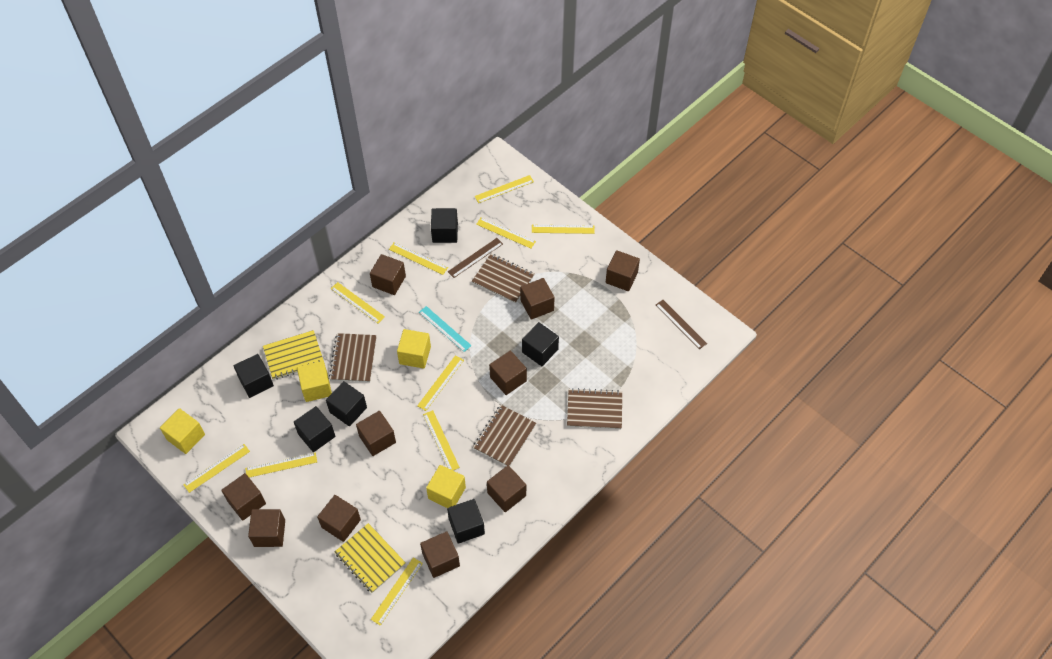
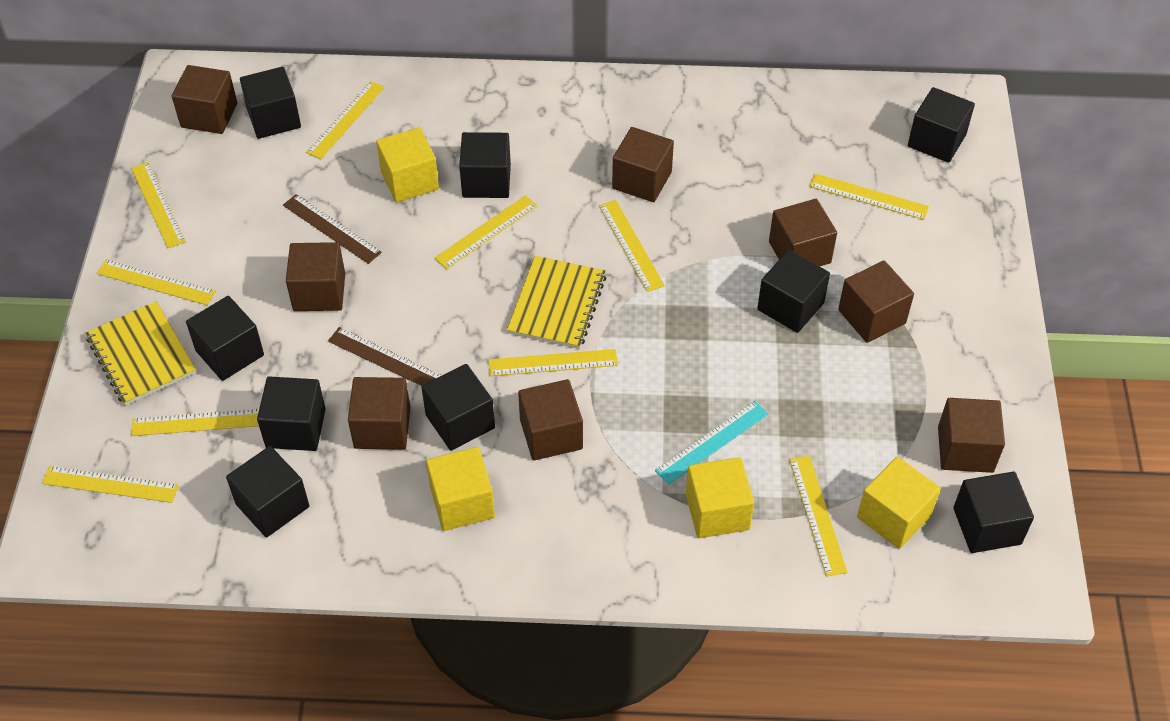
black cube: [234,354,274,398] [294,406,335,452] [326,381,367,426] [431,208,458,243] [447,499,485,544] [522,322,559,366] = 6 -> [186,296,264,381] [226,446,309,537] [240,67,301,139] [257,376,325,451] [422,364,495,451] [459,132,511,198] [757,250,830,333] [908,87,975,163] [953,472,1034,553] = 9
brown cube: [221,473,266,521] [248,509,285,547] [317,495,361,542] [356,411,396,456] [370,254,406,295] [420,531,460,578] [487,465,526,512] [489,350,527,395] [520,278,555,320] [606,250,640,291] = 10 -> [172,65,237,134] [286,242,345,311] [348,377,410,450] [518,379,583,461] [612,127,674,202] [769,199,837,266] [838,261,914,343] [938,398,1005,473] = 8
brown notebook: [329,333,377,382] [472,254,534,303] [473,405,536,466] [567,388,622,429] = 4 -> none = 0

